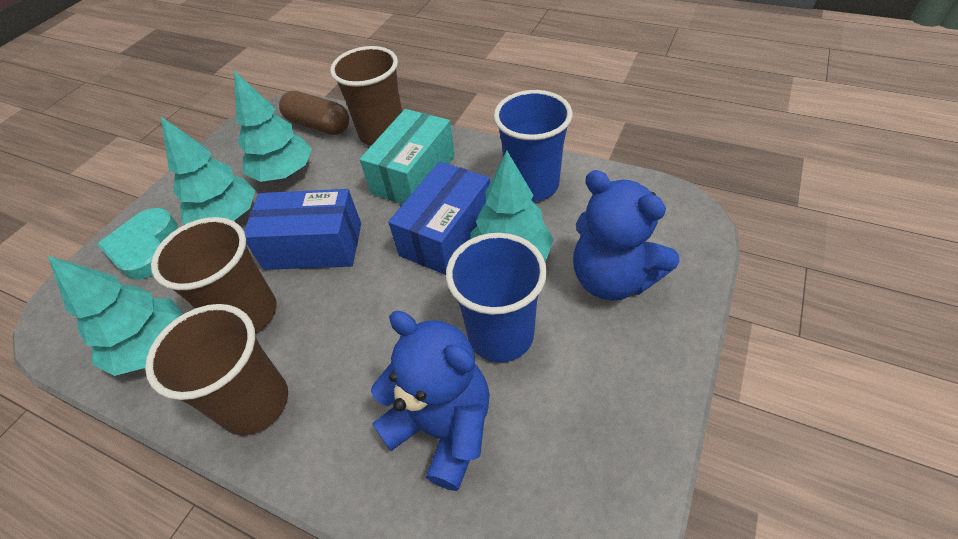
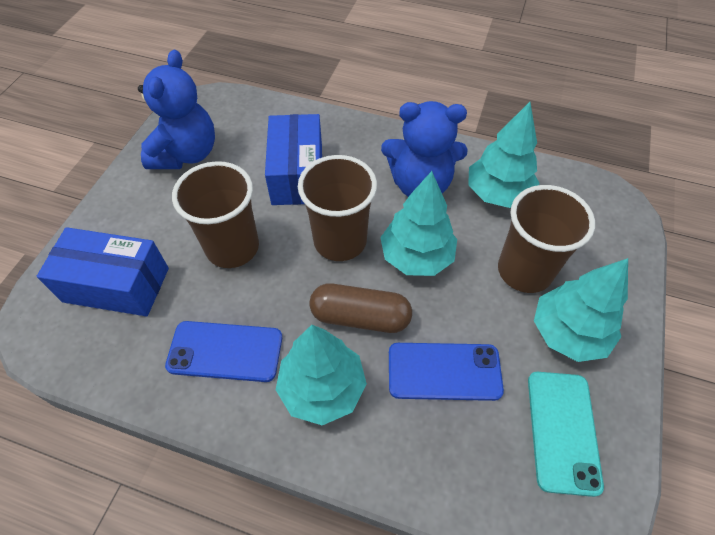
blue cup: [446,233,547,362] [494,90,572,201] = 2 -> none = 0
blue phone: none = 0 -> [165,321,282,382] [389,343,504,401] = 2
turquoise box: [360,109,455,204] = 1 -> none = 0
turquoise heart: [97,208,178,280] = 1 -> none = 0
turquoise phone: none = 0 -> [528,372,604,497] = 1

